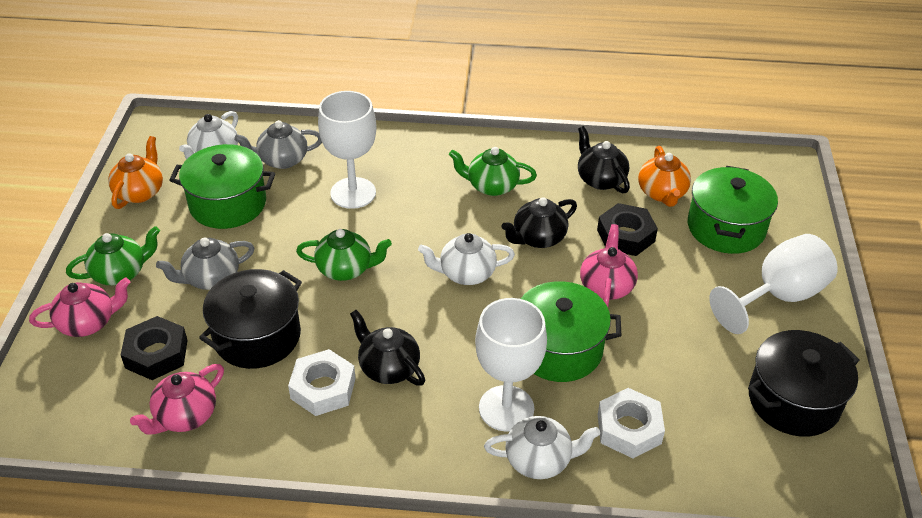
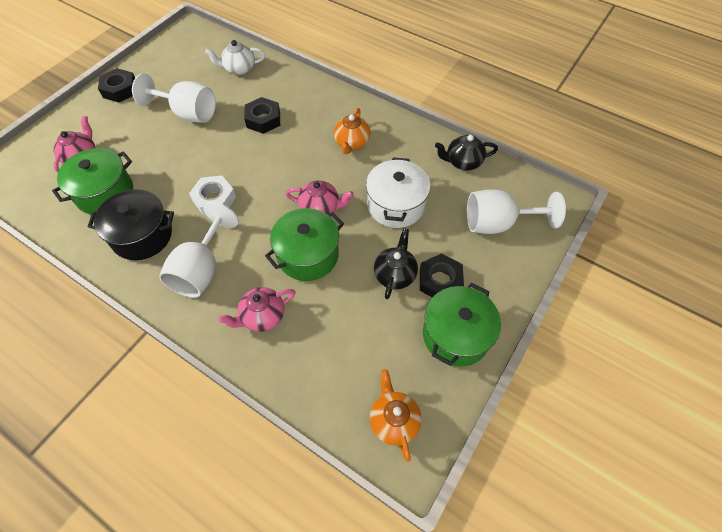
black nut: [121,316,188,380] [597,203,658,256] = 2 -> [98,68,135,103] [244,97,280,134] [420,253,464,297] = 3
black pot: [199,269,302,369] [748,330,860,437] = 2 -> [88,189,174,260] = 1
black teapot: [350,310,425,386] [502,197,577,248] [578,126,630,193] = 3 -> [374,228,418,299] [435,135,498,170] = 2
green teapot: [66,226,160,285] [296,229,392,281] [449,147,537,196] = 3 -> none = 0
grey teapot: [156,237,255,290] [234,120,322,169] = 2 -> none = 0
white nut: [288,349,356,416] [598,388,665,458] = 2 -> [189,176,236,216] = 1
white pot: none = 0 -> [366,157,431,228] = 1
white teapot: [179,111,238,160] [418,233,515,285] [484,416,600,479] = 3 -> [205,40,265,75] = 1

